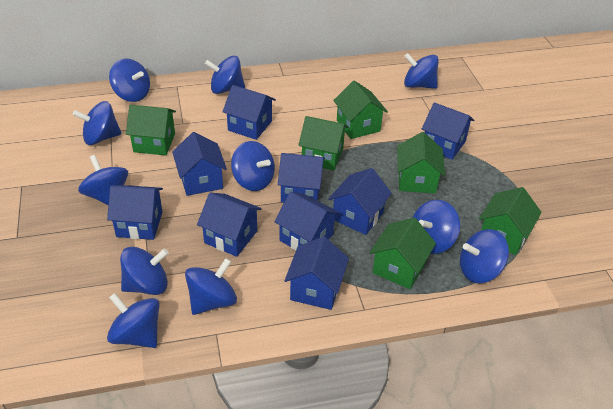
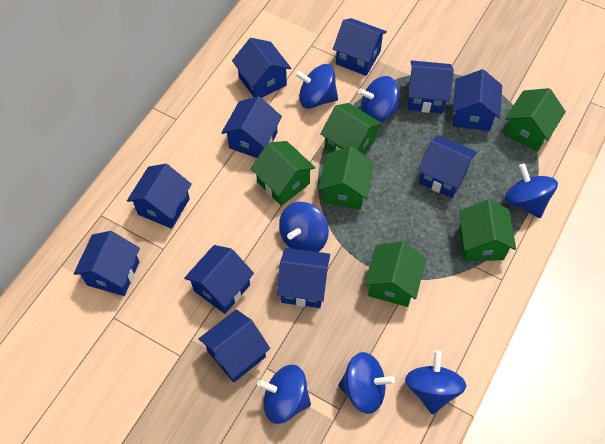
blue house: [107,185,163,240] [172,132,227,196] [197,193,262,257] [222,85,276,140] [274,192,340,251] [278,153,325,203] [285,236,349,310] [329,168,392,235] [422,102,474,160] = 9 -> [74,231,140,296] [127,164,192,229] [184,245,254,314] [199,310,270,383] [221,96,282,158] [232,38,291,98] [277,248,330,308] [333,18,387,76] [408,60,454,113] [418,135,477,198] [453,69,502,131] = 11
blue spinning top: [73,101,122,145] [78,155,128,205] [107,293,160,348] [109,58,150,102] [120,247,169,295] [185,258,237,315] [205,56,245,94] [231,141,275,191] [404,53,439,89] [413,200,460,254] [460,229,509,283] = 11 -> [257,365,311,424] [279,202,329,252] [295,64,338,109] [338,352,395,414] [358,76,400,122] [405,351,466,415] [505,164,558,218] = 7

